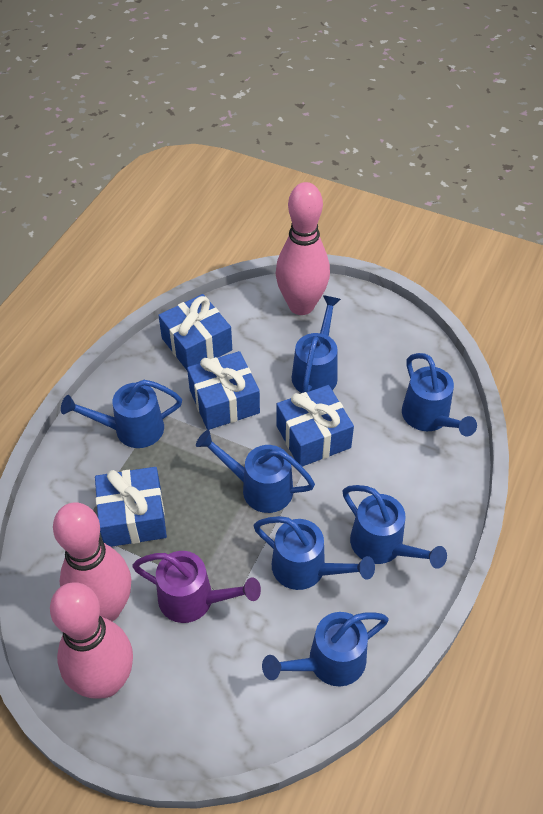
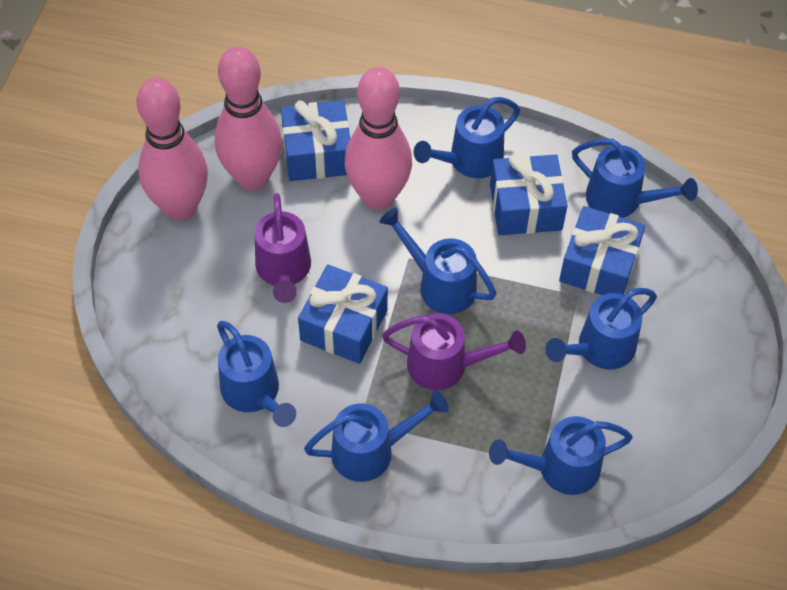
purple watering can: [132,551,261,623] = 1 -> [255,193,311,303] [382,313,526,390] = 2

